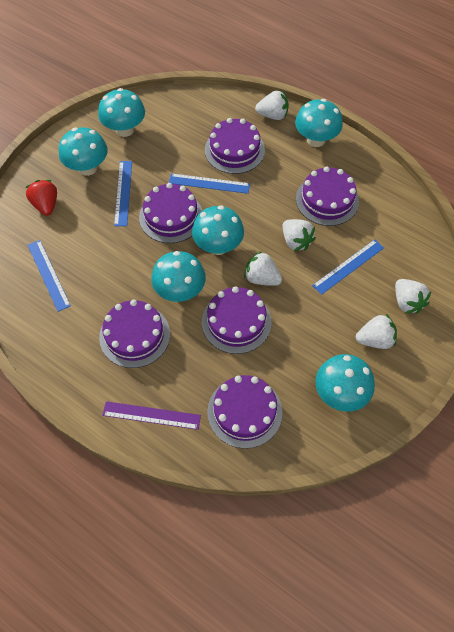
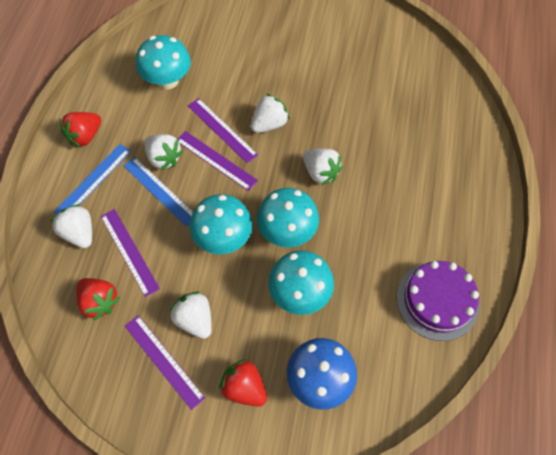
blue mushroom: none = 0 -> [287,338,357,410] = 1
blue ruler: [28,240,71,312] [114,161,132,226] [169,173,250,194] [312,239,384,295] = 4 -> [54,144,131,214] [123,157,193,227] = 2
purple cake: [99,300,170,368] [139,183,202,243] [202,286,272,354] [205,118,265,174] [207,375,282,449] [296,166,359,226] = 6 -> [397,261,479,341] = 1
purple ruler: [102,401,201,430] = 1 -> [101,209,160,297] [125,315,205,410] [178,131,258,191] [188,98,258,163] = 4
red strawberry: [25,180,57,216] = 1 -> [60,112,101,148] [76,278,120,321] [219,359,267,407] = 3
turquoise mushroom: [59,127,108,176] [98,88,145,137] [151,251,206,302] [192,205,244,255] [295,99,343,147] [315,354,375,412] = 6 -> [136,35,191,89] [190,194,253,254] [257,188,319,247] [268,250,334,315] = 4

